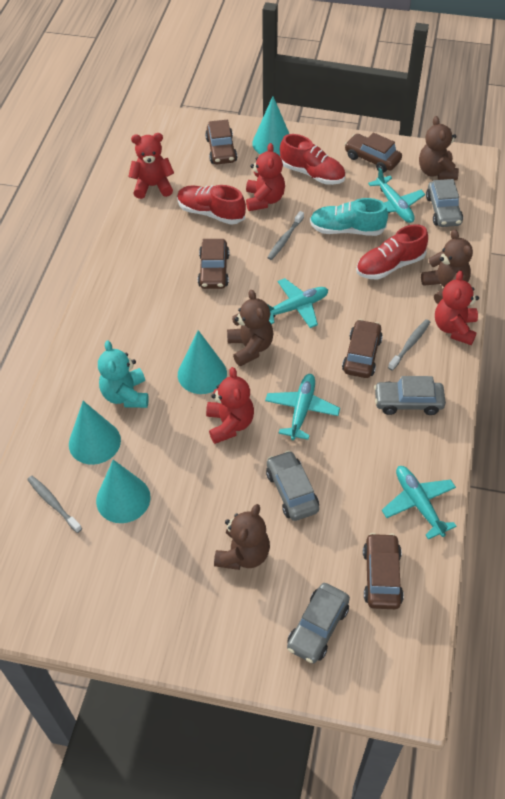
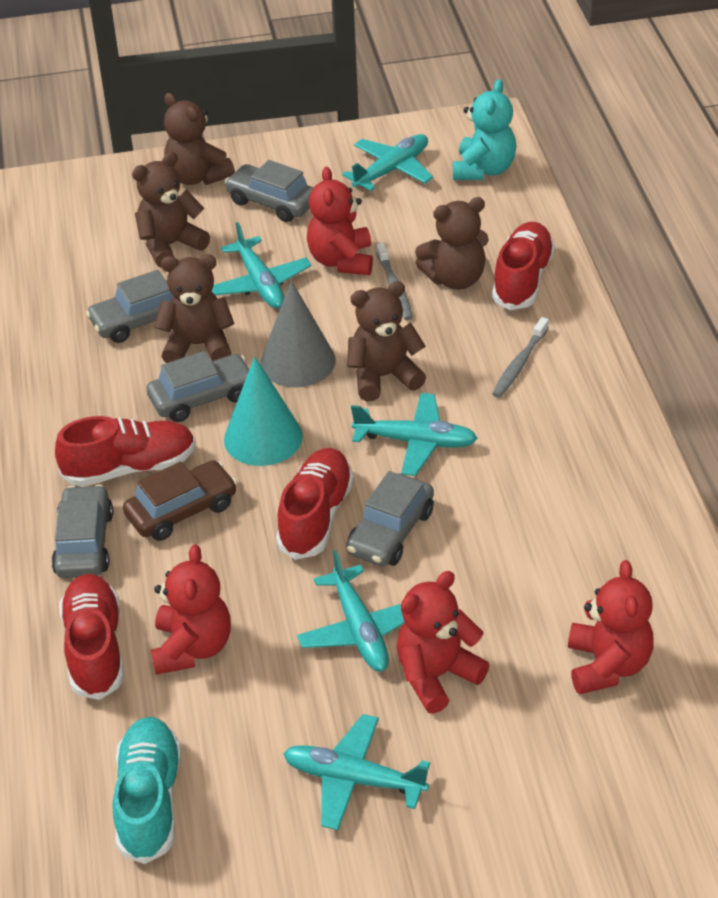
brown car: [198,239,230,289] [205,120,237,164] [342,319,383,378] [344,133,402,173] [363,533,404,609] = 5 -> [123,460,237,541] = 1
brown teddy bear: [214,504,270,570] [227,290,273,367] [419,116,459,180] [421,229,473,304] = 4 -> [132,152,210,268] [154,254,235,363] [164,93,235,185] [347,281,426,402] [415,197,489,290] = 5
grey car: [266,450,319,521] [287,583,350,663] [374,376,446,415] [426,179,463,227] = 4 -> [51,485,113,578] [86,270,173,343] [147,351,249,422] [225,160,314,222] [346,471,434,567] = 5
grey cone: none = 0 -> [260,280,336,388] = 1
grey toothbrush: [27,476,82,533] [267,211,304,260] [388,319,430,371] = 3 -> [376,243,413,320] [492,317,549,398] = 2
red shoe: [177,185,246,225] [280,134,345,185] [356,224,428,280] = 3 -> [55,416,196,487] [59,574,124,700] [276,448,354,560] [492,222,555,310] = 4
turquoise cone: [69,401,121,465] [96,460,151,523] [178,330,227,394] [252,96,289,156] = 4 -> [224,356,303,466] = 1
turquoise plane: [265,374,340,440] [267,278,328,328] [368,168,425,223] [382,466,456,539] = 4 -> [212,222,311,309] [283,714,430,830] [297,550,405,672] [342,134,433,191] [351,393,478,476] = 5

